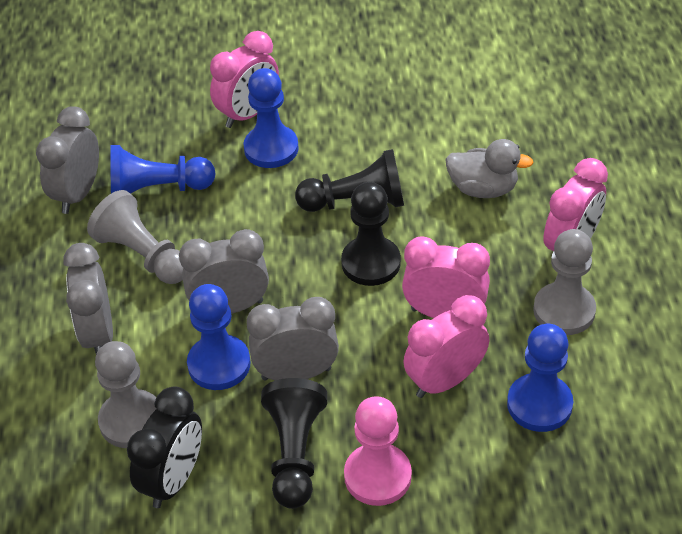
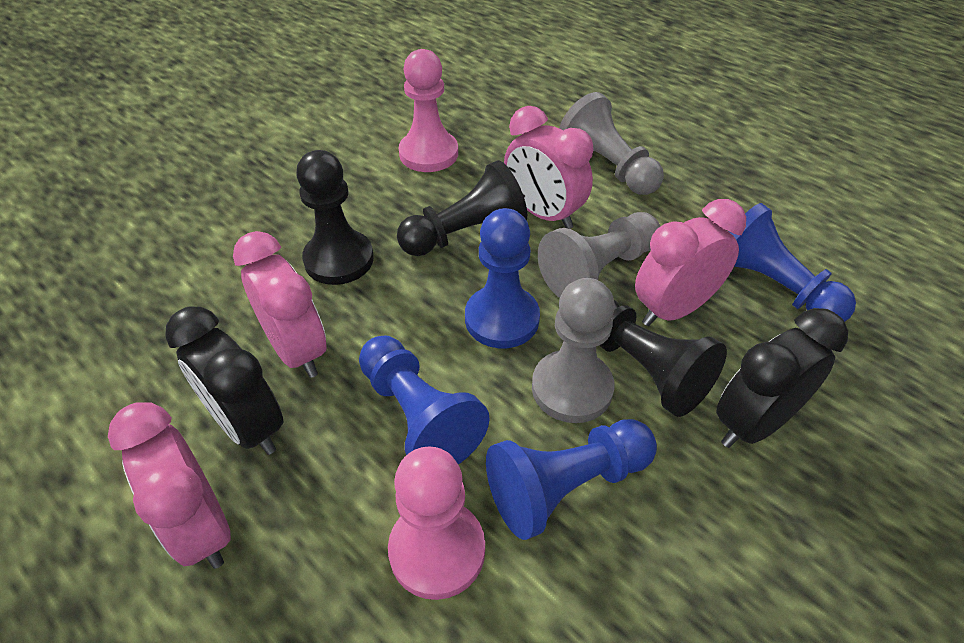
black clock: [127,386,202,508] = 1 -> [165,306,284,455] [716,308,848,448] = 2
grey clock: [36,106,99,214] [63,243,113,354] [179,229,269,314] [247,297,339,381] = 4 -> none = 0
grey duck: [445,139,534,198] = 1 -> none = 0
pink pawn: [344,396,412,506] = 1 -> [388,447,485,600] [399,49,458,172] = 2

